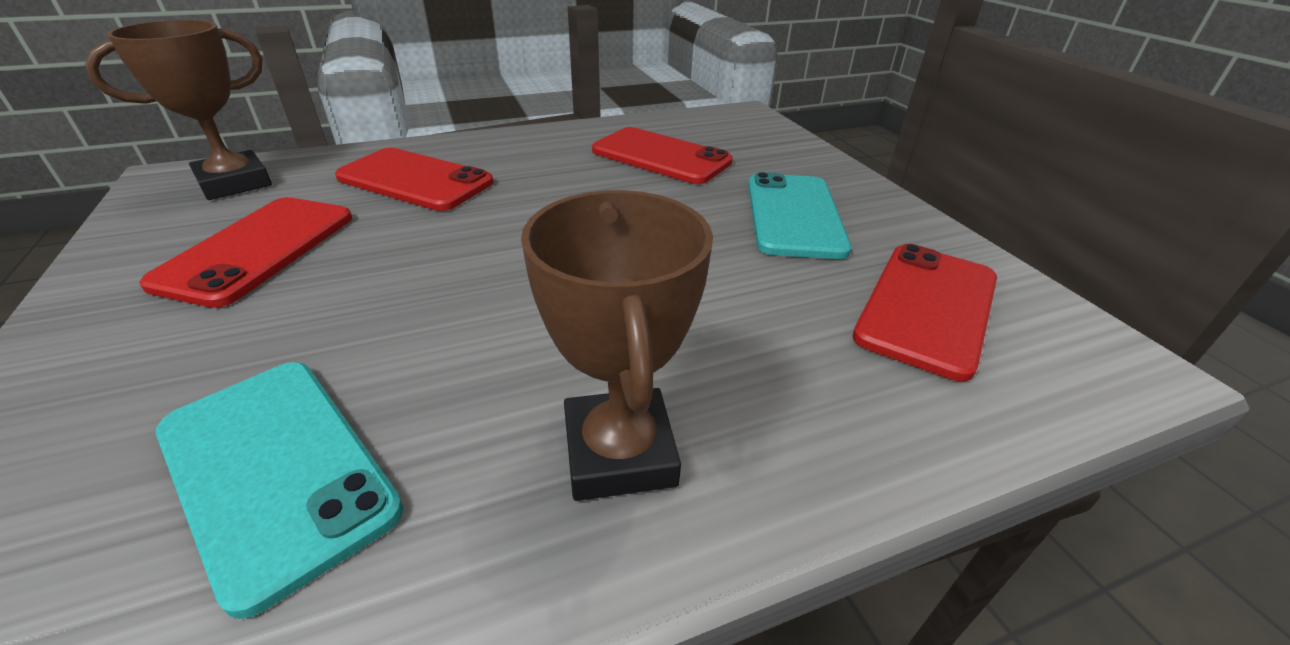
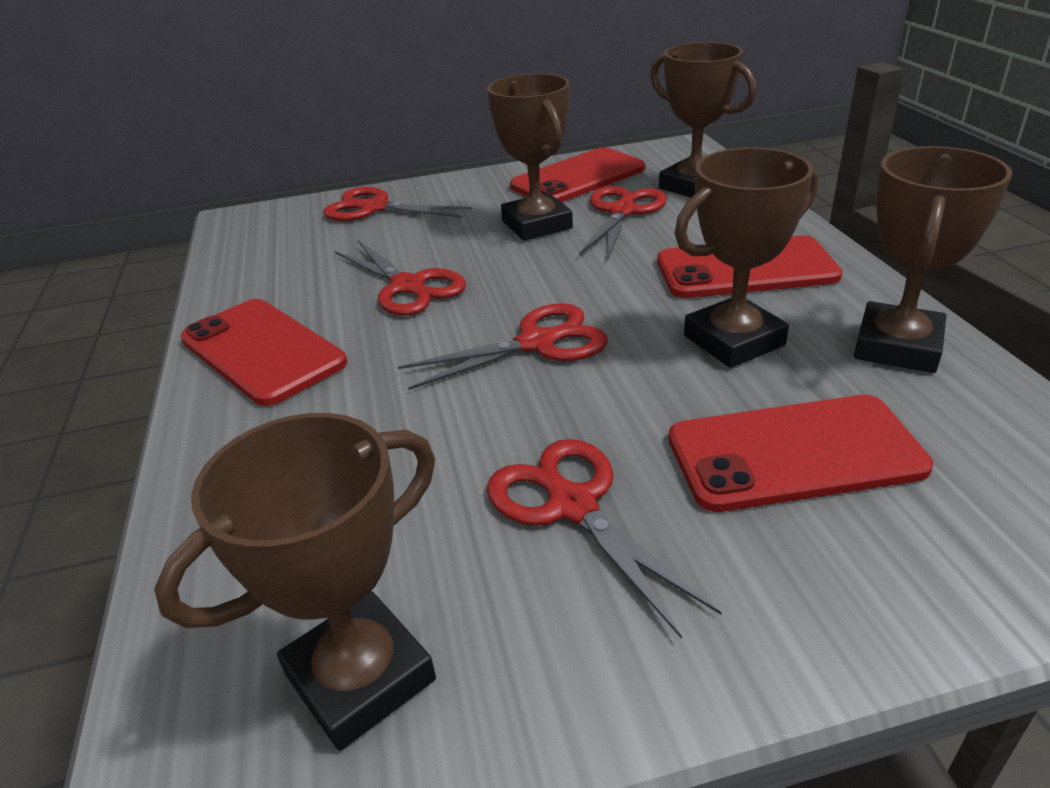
brown trophy: [85,20,272,200] [521,190,713,501] = 2 -> [154,413,436,751] [487,73,573,241] [650,42,757,197] [675,147,818,368] [854,146,1012,373] = 5
red scissors: none = 0 -> [323,187,472,221] [334,241,466,316] [398,303,608,390] [487,439,722,639] [579,186,667,258] = 5
turquoise phone: [156,362,403,619] [748,172,852,259] = 2 -> none = 0

